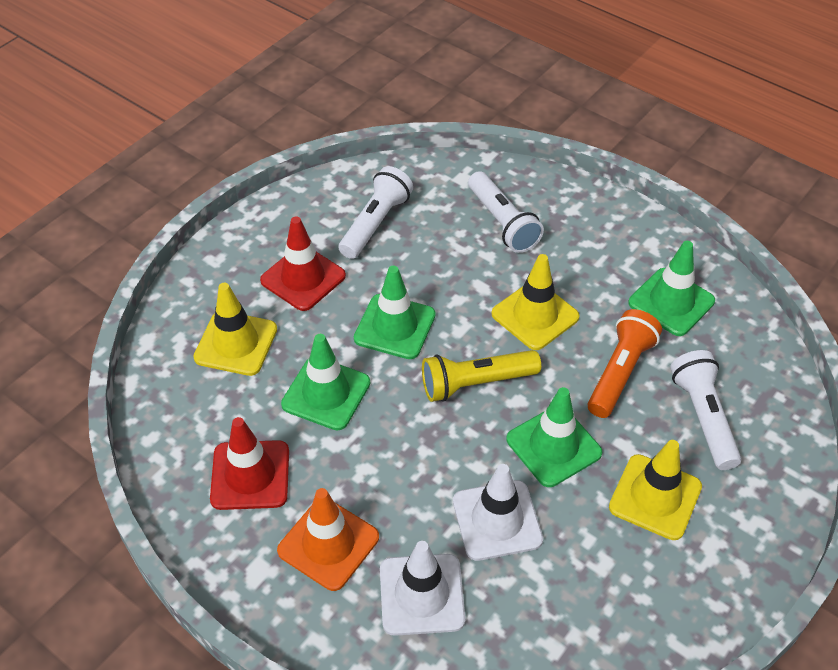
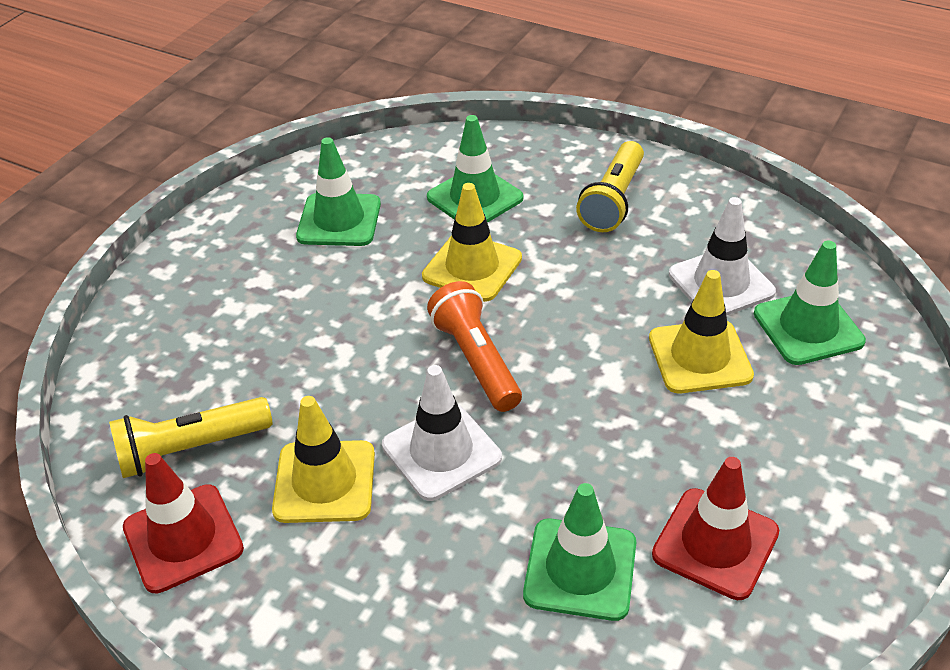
orange traffic cone: [277,488,379,591] = 1 -> none = 0
white flashlight: [339,166,413,259] [468,171,544,253] [670,350,741,470] = 3 -> none = 0
yellow flashlight: [422,350,541,402] = 1 -> [109,397,272,478] [576,141,644,232] = 2

